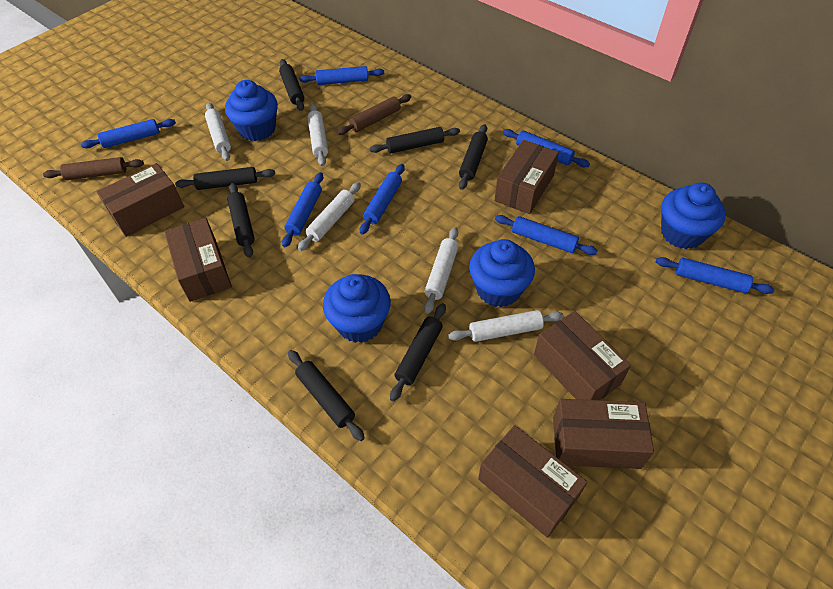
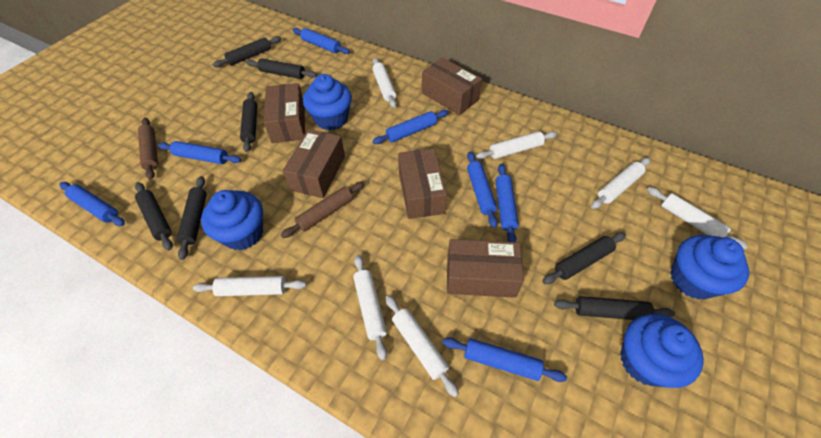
brown box: [97,163,184,237] [164,218,232,302] [478,425,588,538] [494,140,559,214] [534,311,631,400] [553,399,654,469] = 6 -> [264,83,305,143] [283,129,345,198] [398,148,447,219] [422,58,482,115] [447,239,524,298] = 5
white rolling pin: [205,103,231,161] [298,182,361,251] [308,104,328,166] [424,227,459,314] [448,310,564,342] = 5 -> [193,276,306,296] [353,255,387,360] [372,57,397,108] [385,295,459,397] [476,131,557,159] [591,158,650,209] [647,187,748,250] = 7

